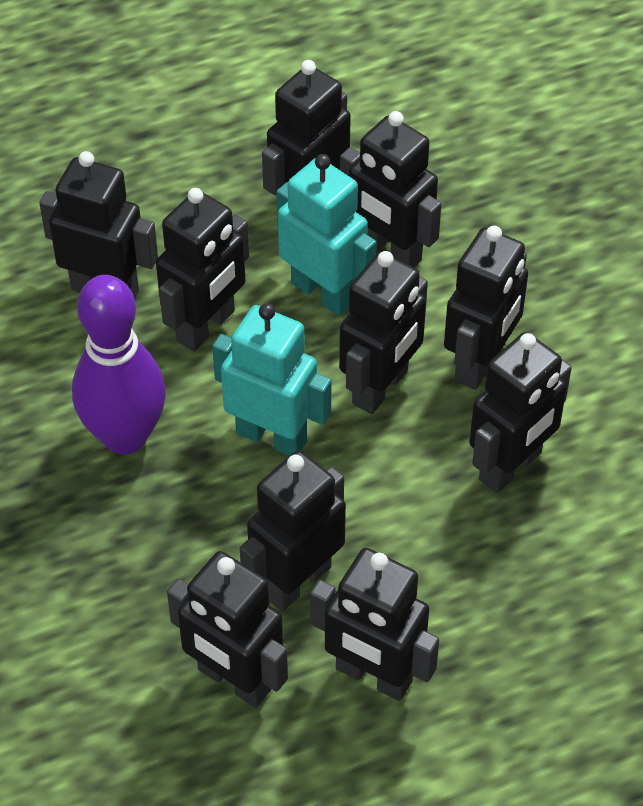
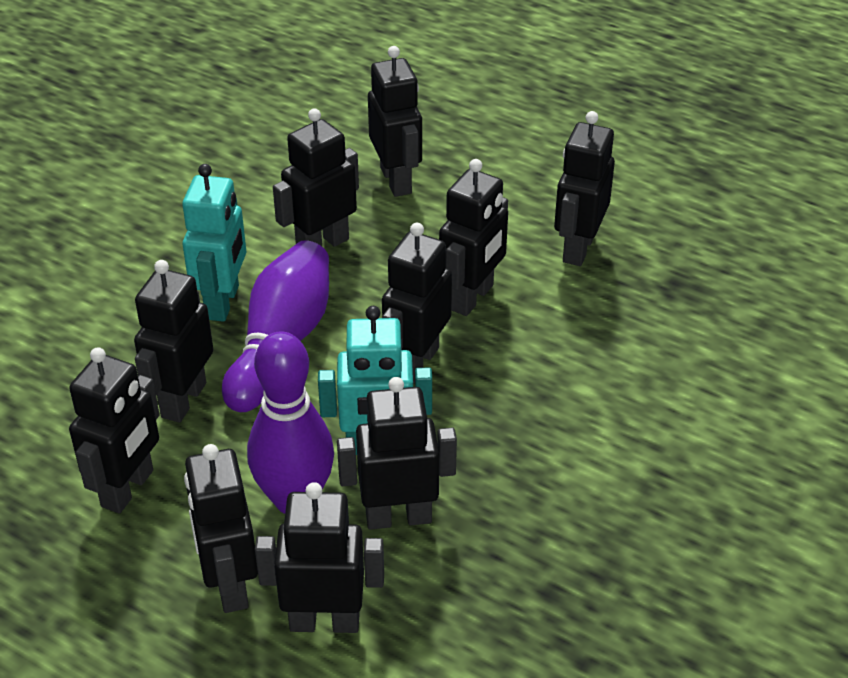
purple bowling pin: [72,275,166,454] = 1 -> [222,240,329,412] [247,331,334,514] = 2

